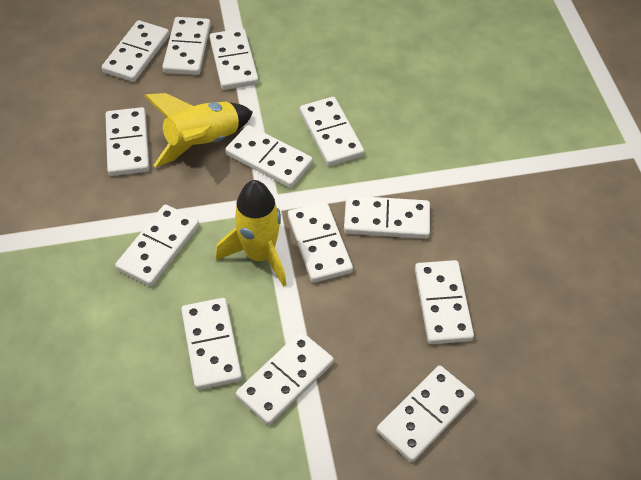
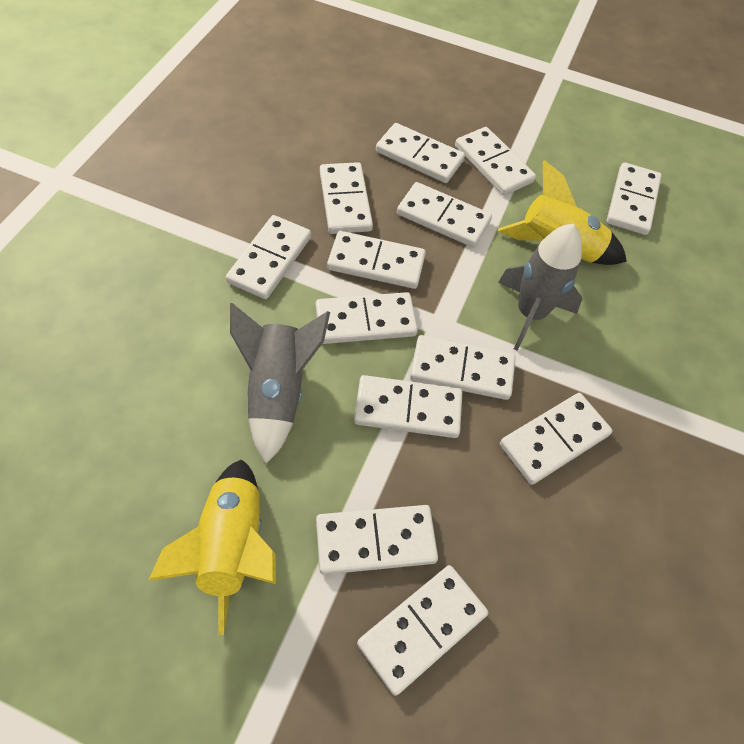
grey rocket: none = 0 -> [230,302,330,464] [498,224,582,351] = 2

